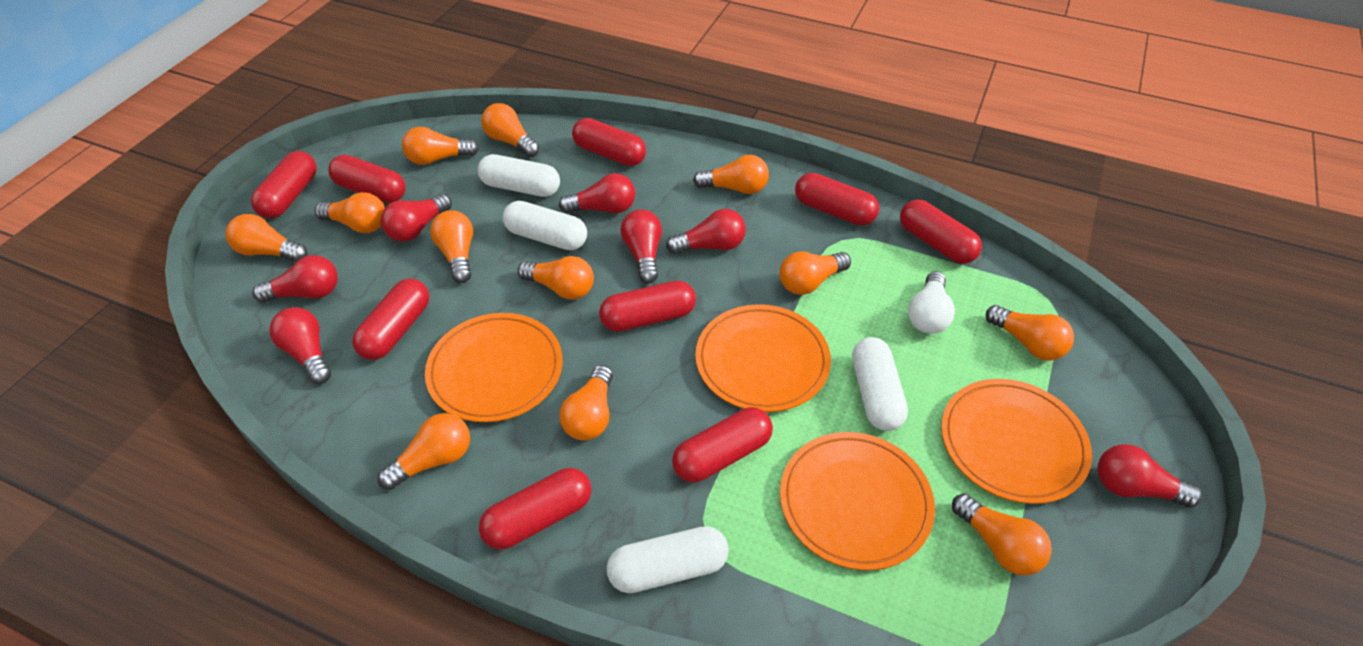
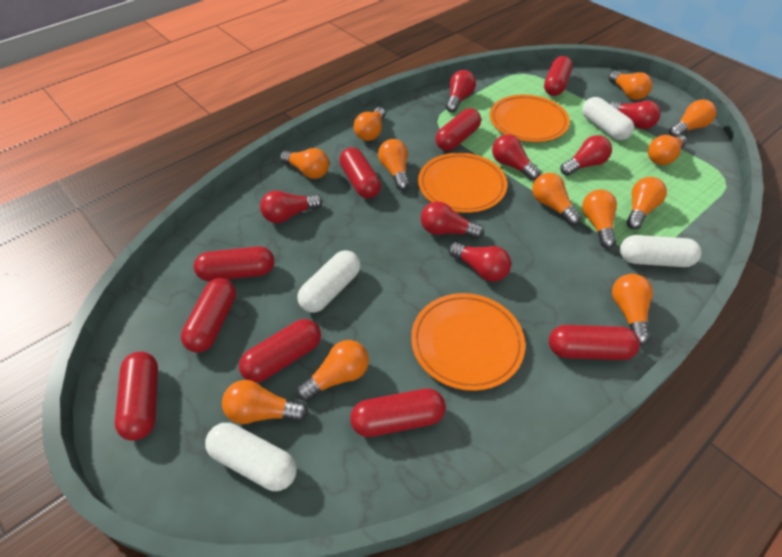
orange plate: [425,313,563,422] [695,304,831,412] [780,432,935,570] [941,379,1092,504] = 4 -> [411,293,525,391] [418,153,507,213] [490,95,570,142] = 3
white light bulb: [908,271,955,334] = 1 -> none = 0

